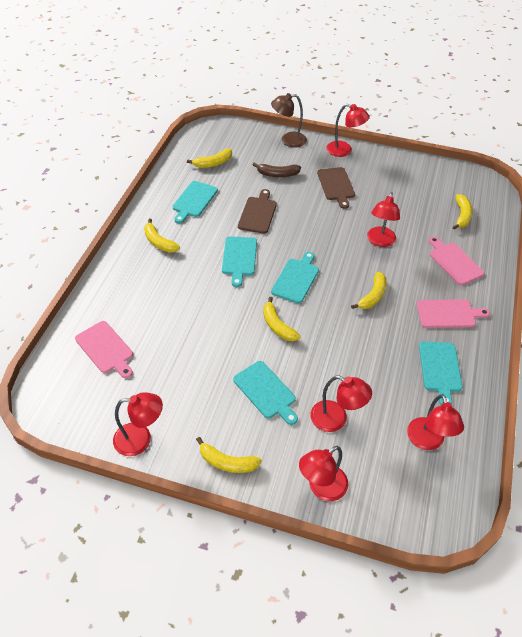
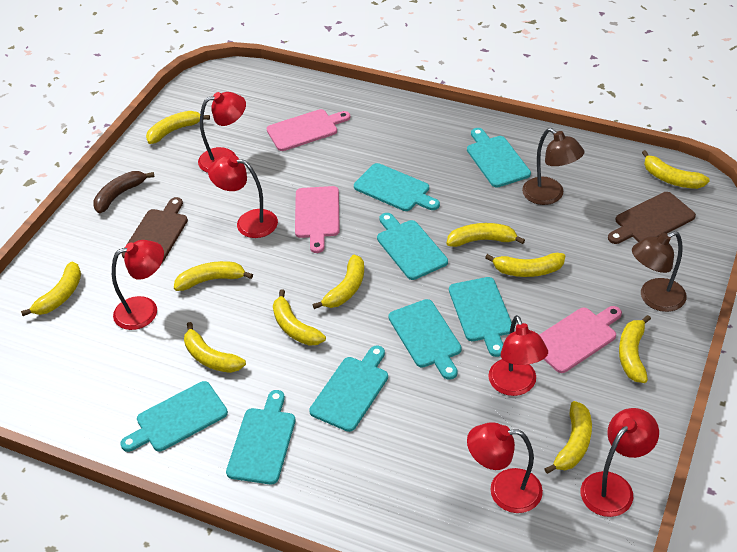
brown lamp: [271,93,307,148] = 1 -> [522,128,585,205] [632,231,687,312] = 2
turquoise cutting board: [172,181,218,223] [222,236,257,287] [233,361,298,425] [271,252,319,304] [419,341,463,406] = 5 -> [120,381,228,452] [226,390,296,484] [309,345,388,432] [354,163,440,211] [377,213,448,280] [389,299,462,380] [449,277,512,357] [467,128,531,187] = 8
yellow banana: [144,218,180,253] [187,149,232,168] [196,437,262,473] [263,297,301,341] [351,272,387,309] [453,194,473,230] = 6 -> [21,262,81,316] [146,111,210,144] [174,261,253,291] [184,322,246,373] [273,289,326,346] [312,255,364,309] [446,223,525,247] [485,253,565,277] [544,401,592,474] [619,315,651,383] [642,150,710,189] = 11

